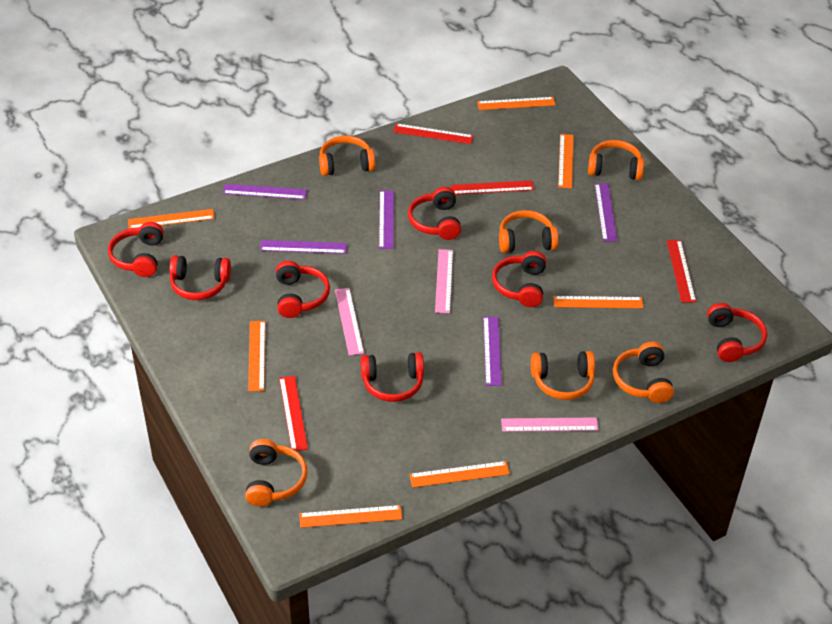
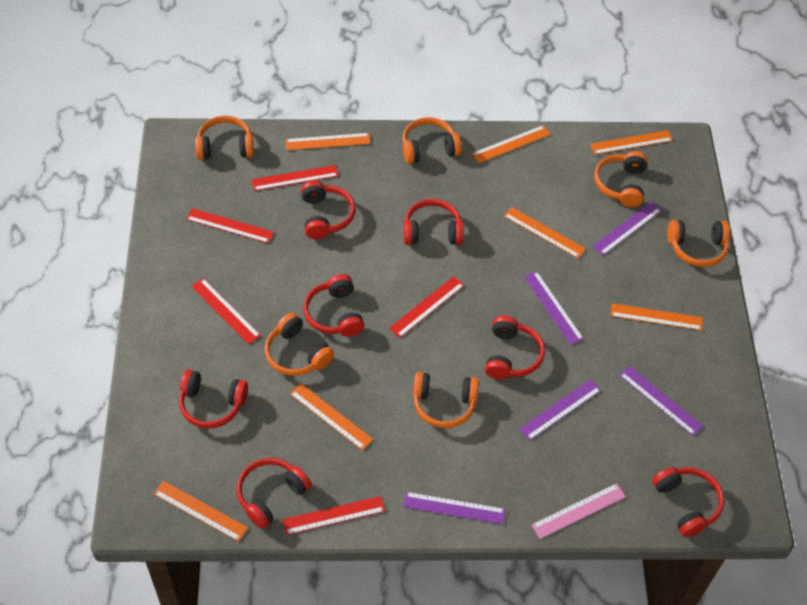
pink ruler: [335,288,364,356] [435,249,453,313] [501,417,598,432] = 3 -> [531,483,626,539] = 1
red ruler: [279,376,308,451] [393,123,474,144] [451,180,534,195] [667,240,696,303] = 4 -> [186,208,274,243] [191,278,261,344] [252,165,339,191] [282,496,385,535] [389,276,464,338] = 5

